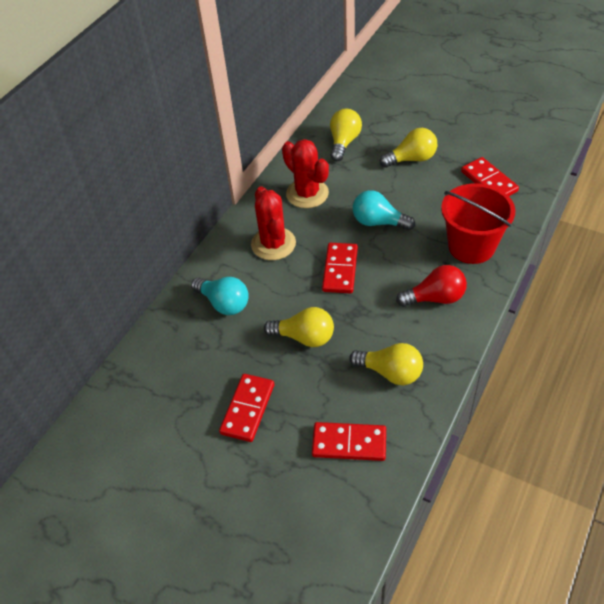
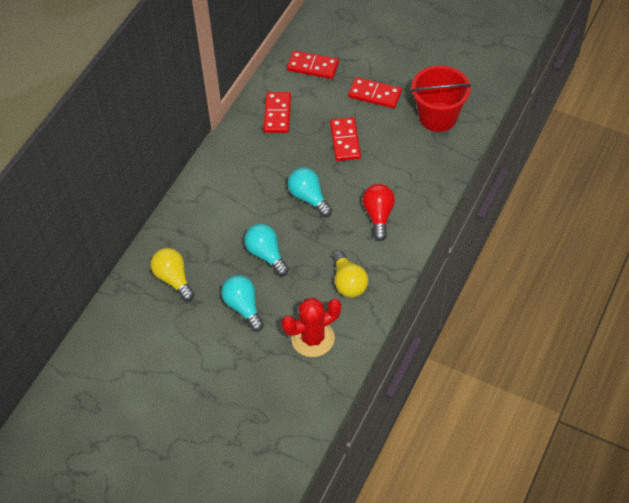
red cactus: [251,186,296,260] [282,139,329,208] = 2 -> [282,298,341,357] = 1
turquoise light bulb: [191,277,249,315] [353,190,415,230] = 2 -> [221,275,264,332] [244,224,289,276] [288,168,332,217] = 3
yellow light bulb: [264,307,334,347] [330,109,362,161] [349,343,423,385] [380,128,437,168] = 4 -> [151,248,195,302] [332,250,368,298] = 2

